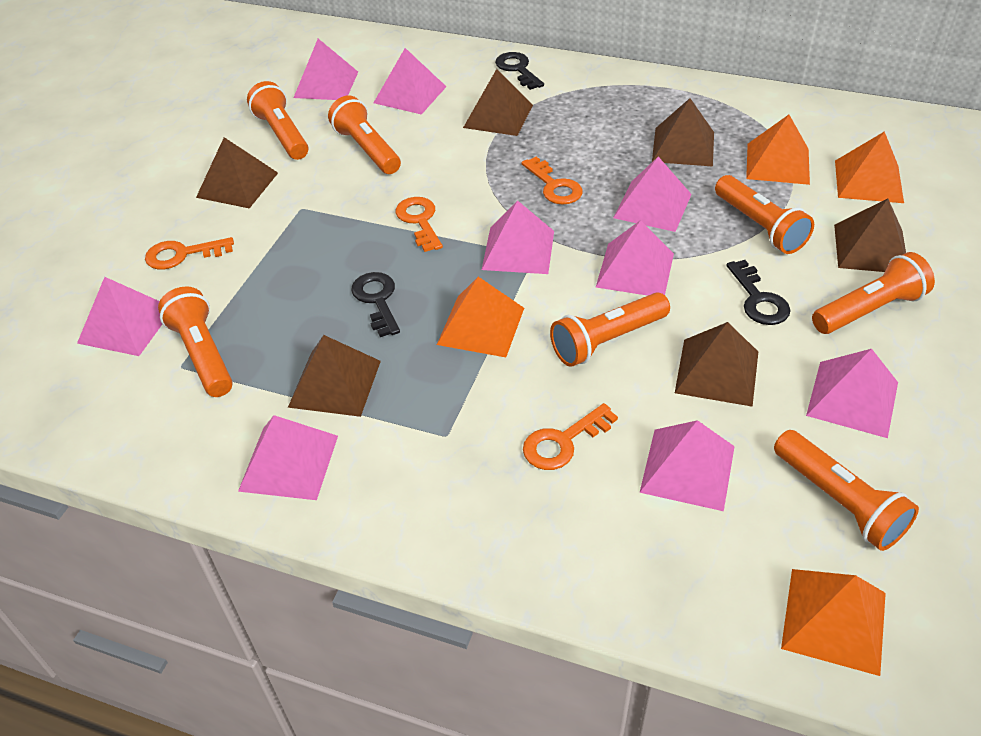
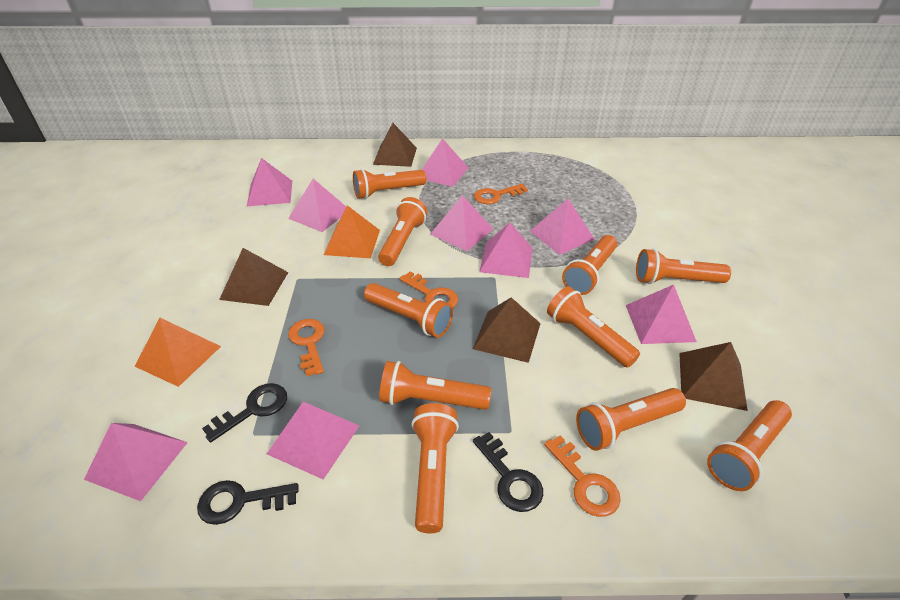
brown pyramid: [196,137,278,209] [288,335,381,417] [463,69,533,136] [652,98,714,167] [675,322,758,407] [834,199,906,272] = 6 -> [219,248,288,306] [373,123,417,167] [473,297,541,363] [679,342,748,411] = 4
orange flashlight: [158,286,233,397] [247,81,308,160] [328,95,401,174] [550,292,670,367] [715,175,814,254] [774,430,919,551] [812,252,935,334] = 7 -> [353,169,426,199] [364,283,453,338] [378,197,427,266] [379,361,491,410] [411,403,459,533] [547,286,640,368] [562,235,617,295] [576,388,686,451] [636,249,731,284] [707,400,792,491] = 10
orange pyramid: [437,277,524,357] [746,115,810,185] [781,569,886,676] [835,131,904,203] = 4 -> [134,318,221,387] [324,205,380,258] = 2

